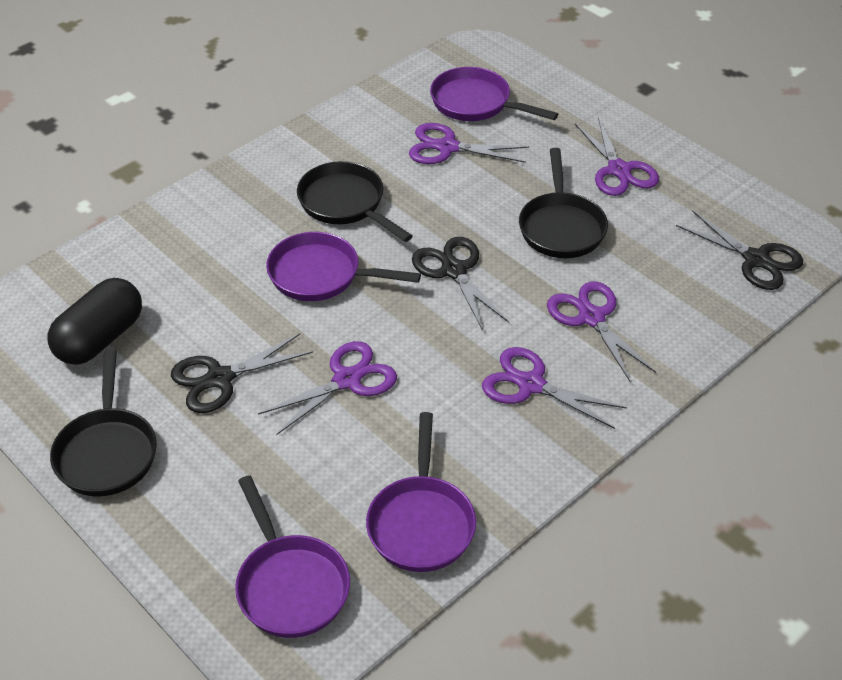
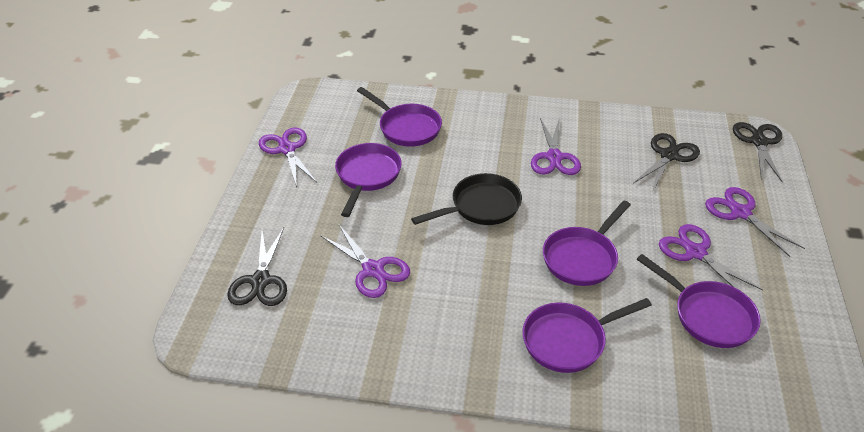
black capsule: [48,278,142,365] = 1 -> none = 0
black pan: [50,349,157,496] [297,161,413,242] [519,148,608,258] = 3 -> [411,173,522,225] = 1
purple pan: [235,475,350,638] [266,232,421,301] [366,412,476,572] [430,67,558,121] = 4 -> [335,143,402,217] [357,87,442,147] [522,298,652,373] [543,201,631,286] [637,254,761,348] = 5

